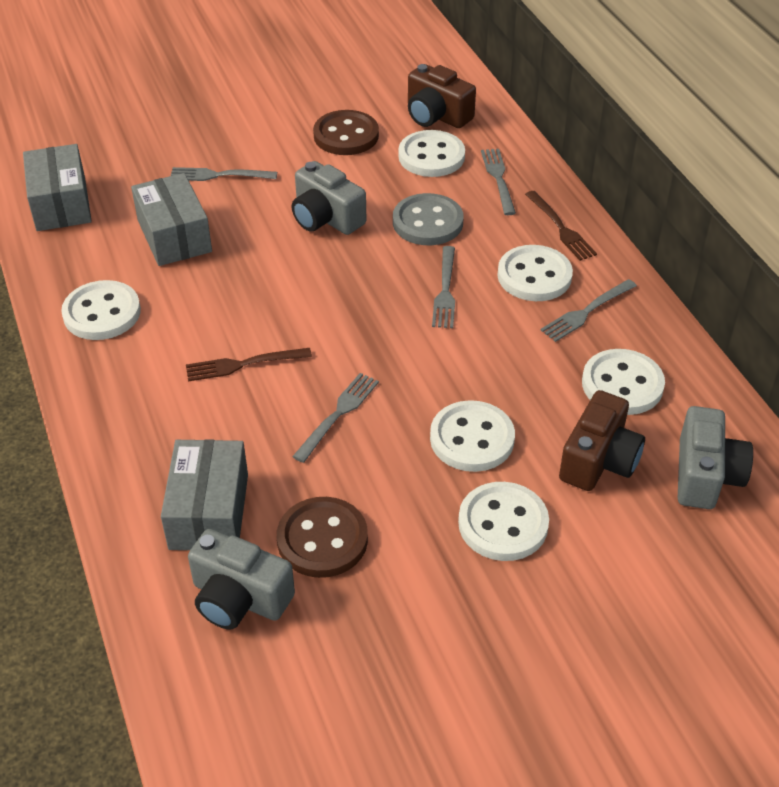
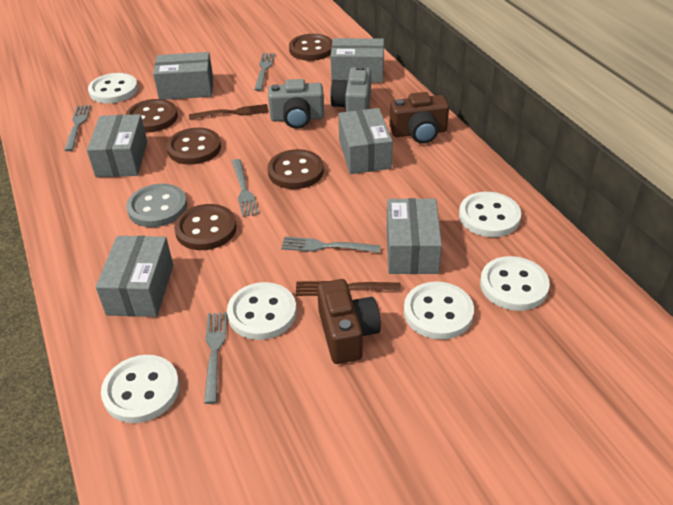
brown button: [277,497,368,578] [313,110,379,155] = 2 -> [126,99,178,133] [166,128,221,165] [174,204,237,250] [268,149,324,189] [289,34,333,61] = 5
grey box: [23,144,92,231] [131,173,212,266] [161,439,248,550] = 3 -> [87,114,147,177] [96,236,173,317] [153,52,213,100] [331,38,384,83] [338,108,393,174] [387,198,442,274] = 6
grey camera: [188,529,295,630] [292,161,366,235] [678,406,753,509] = 3 -> [268,79,324,129] [330,65,371,112] = 2

